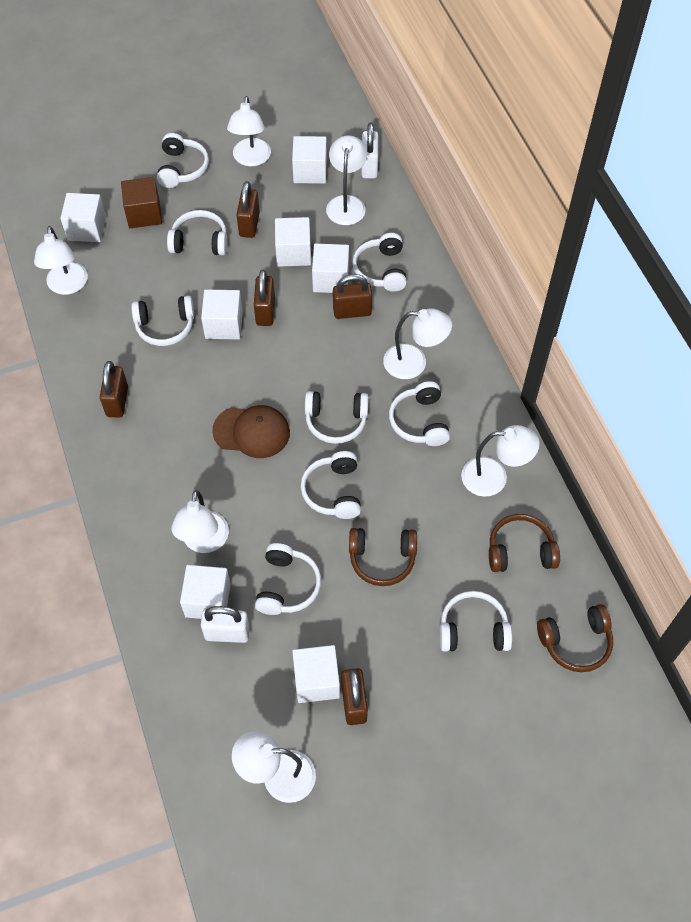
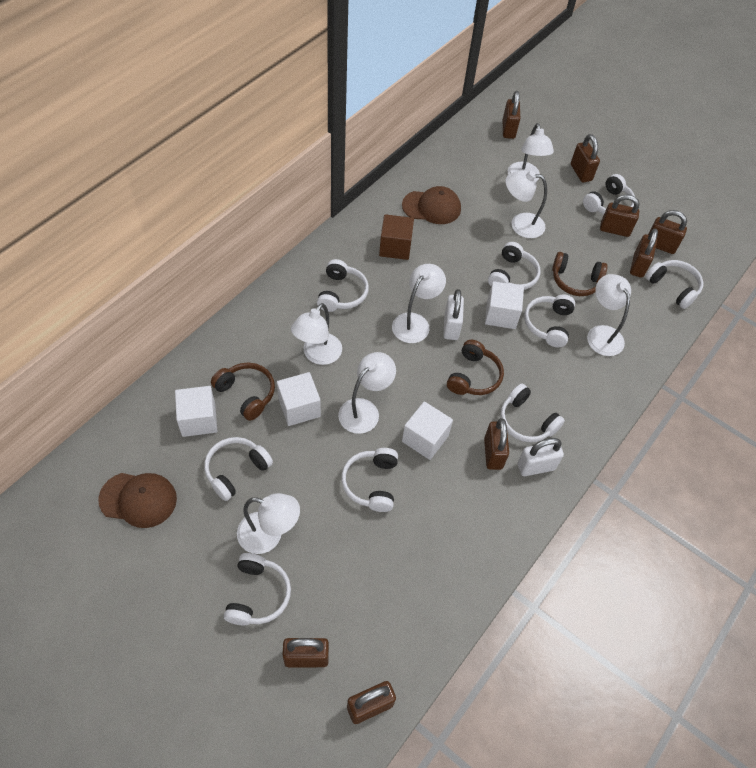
brown cap: [212,405,290,458] = 1 -> [98,473,177,528] [402,186,461,224] = 2
brown padlock: [100,361,128,418] [236,181,260,238] [254,270,275,326] [333,274,372,319] [341,668,368,725] = 5 -> [283,638,329,667] [347,681,396,724] [484,418,509,470] [503,91,520,139] [571,134,600,183] [600,194,640,237] [630,228,658,278] [648,210,687,254] = 8
white cube: [60,193,106,242] [180,565,231,619] [201,289,243,340] [275,217,311,267] [292,136,327,184] [292,645,340,703] [312,244,349,293] = 7 -> [175,386,217,437] [277,372,321,426] [402,401,453,460] [485,281,524,329] = 4

